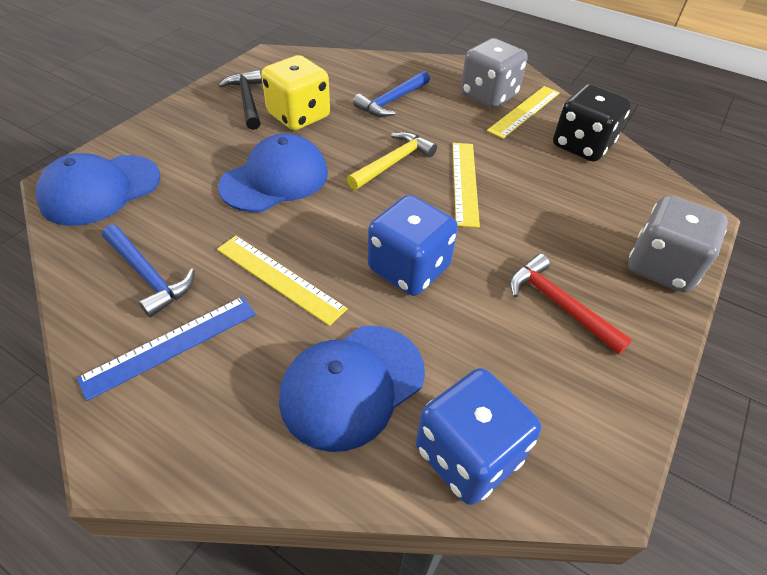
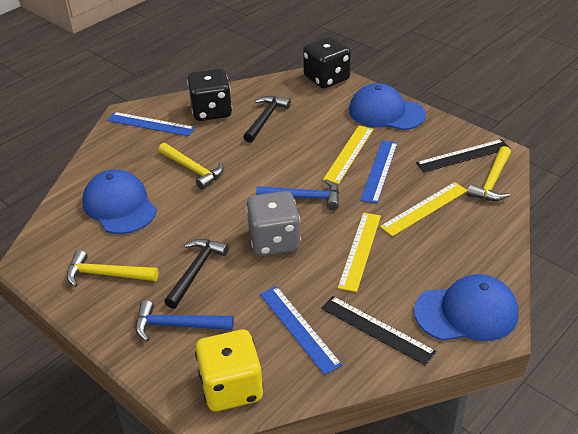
black dice: [553,84,631,162] = 1 -> [187,68,232,121] [303,36,351,89] = 2
black hammer: [219,70,262,130] = 1 -> [164,239,229,309] [243,96,291,143] = 2
black ruler: none = 0 -> [321,296,437,366] [416,139,510,172] = 2
blue dice: [368,195,458,296] [416,368,541,505] = 2 -> none = 0
blue ruler: [76,296,256,401] = 1 -> [107,112,195,136] [260,286,342,375] [360,140,398,204] = 3
grey dice: [461,38,527,108] [628,195,728,293] = 2 -> [246,191,301,256] = 1
red hammer: [510,254,633,355] = 1 -> none = 0
yellow hammer: [347,132,437,190] = 1 -> [67,250,158,287] [158,143,224,189] [467,146,511,201] = 3

